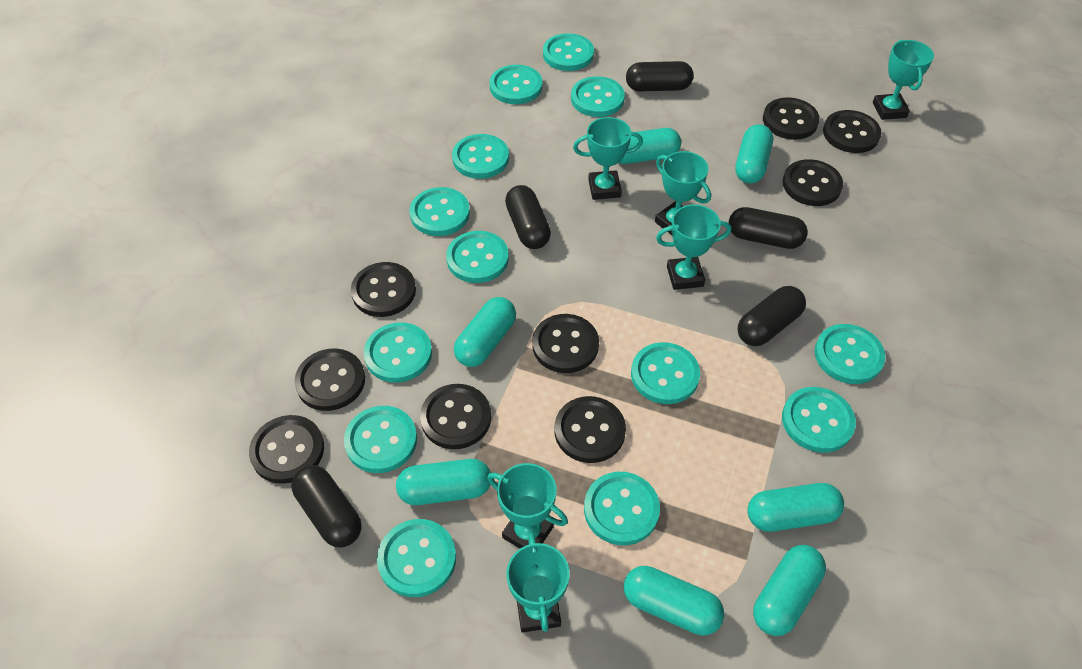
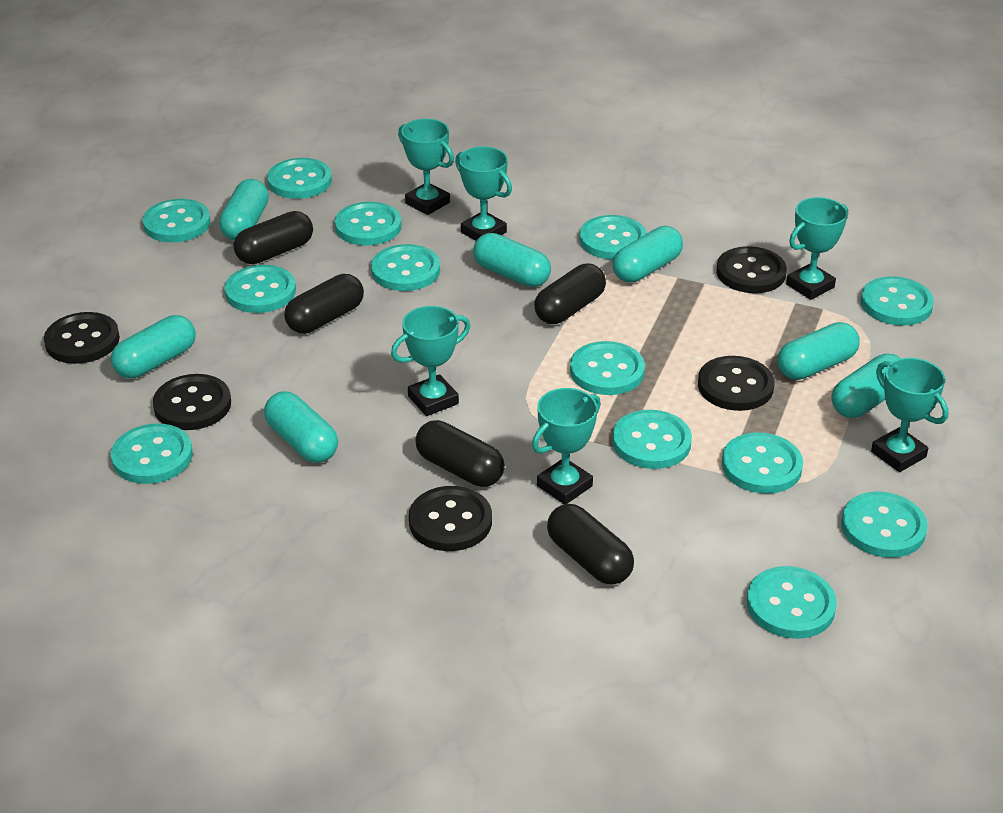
black button: [249,415,324,484] [294,348,365,411] [351,262,416,317] [420,384,491,449] [532,314,599,373] [554,396,626,463] [763,97,820,140] [783,159,843,206] [823,110,881,153] = 9 -> [44,312,120,364] [153,374,231,430] [409,486,492,551] [698,356,774,411] [716,246,787,293] = 5

